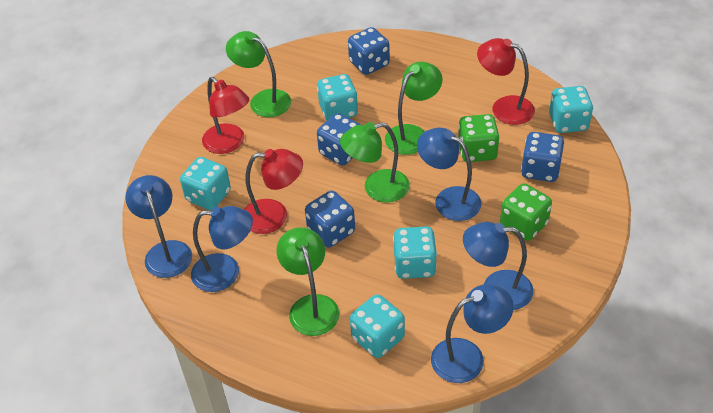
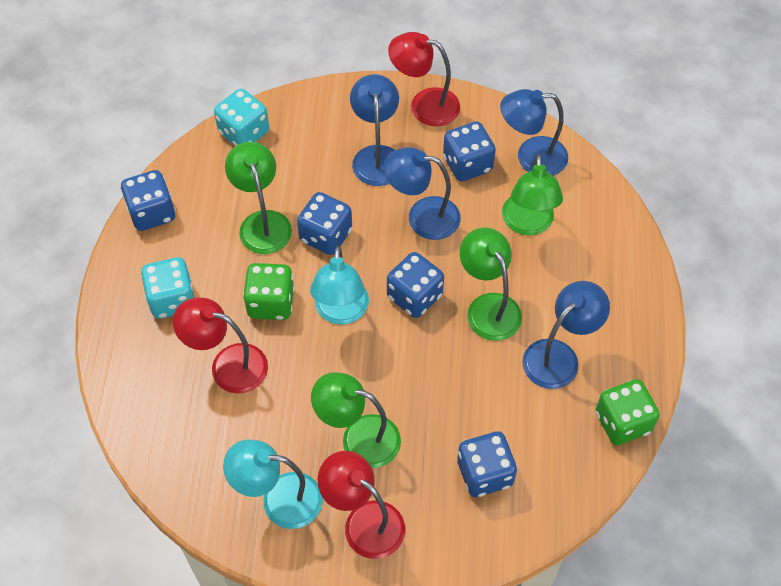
blue dice: [305,190,355,248] [317,113,360,166] [348,27,390,75] [521,132,565,182] = 4 -> [121,170,176,231] [297,192,352,255] [387,252,444,318] [443,121,496,181] [457,431,517,497] = 5
blue lamp: [125,175,192,278] [191,206,253,292] [417,128,482,221] [431,284,514,383] [463,222,534,310] = 5 -> [350,74,399,186] [383,147,461,240] [500,89,568,176] [522,281,610,389] = 4
turquoise dice: [180,157,231,210] [317,74,358,120] [350,294,405,358] [393,226,437,279] [549,86,593,133] = 5 -> [141,257,195,318] [214,89,269,146] = 2
turquoise lamp: none = 0 -> [223,439,323,529] [310,246,369,325] = 2

